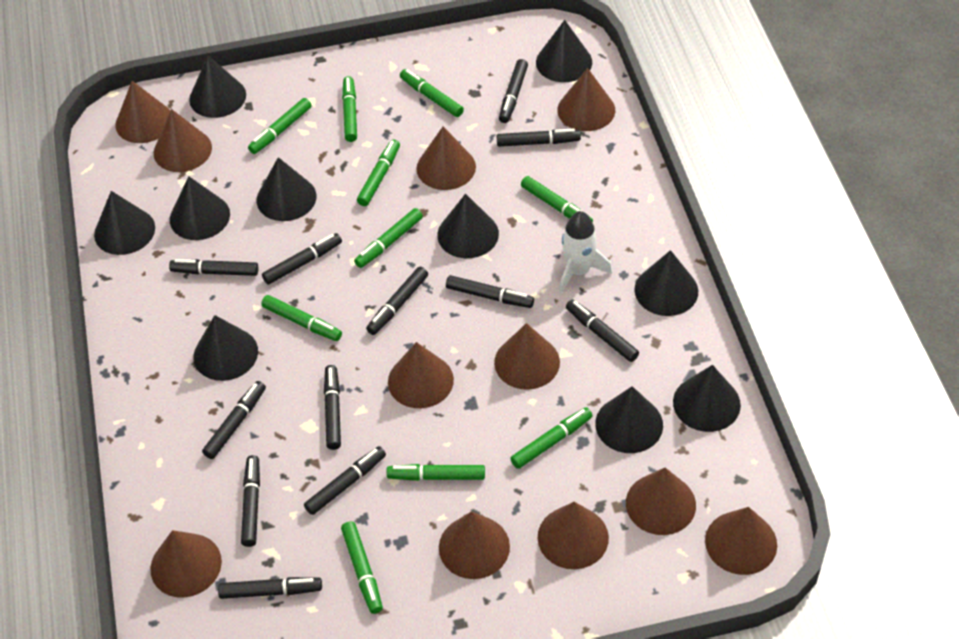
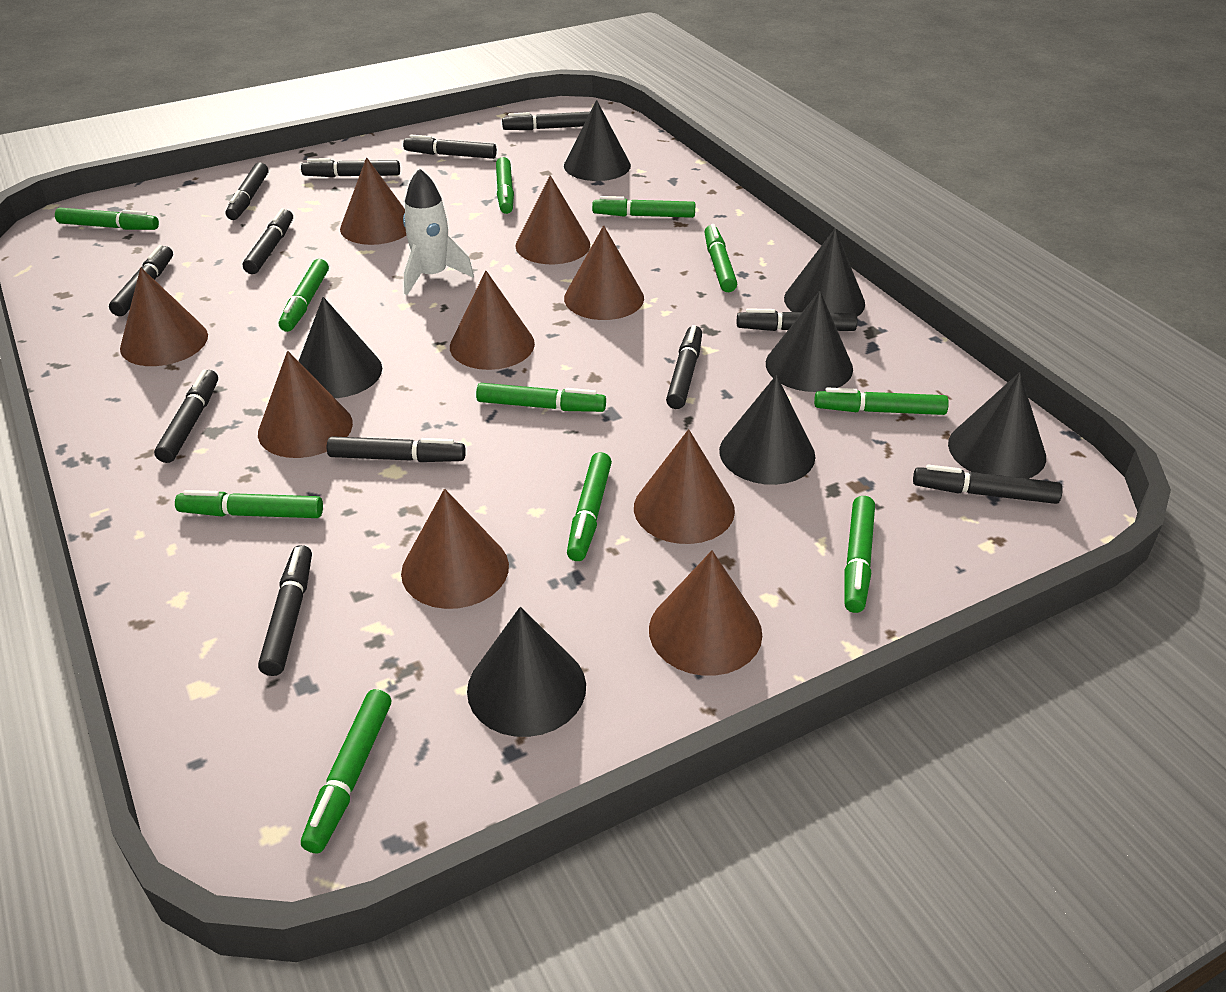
black cone: [94,191,155,255] [170,176,230,240] [189,56,246,118] [193,315,258,381] [257,157,316,221] [437,194,499,258] [536,20,592,82] [595,386,663,453] [634,250,698,316] [673,365,741,432] = 10 -> [299,297,382,398] [467,607,586,737] [564,100,631,181] [719,375,815,485] [766,291,853,392] [784,229,865,317] [948,372,1046,479] = 7
brown cone: [115,81,170,143] [150,530,222,598] [154,109,212,172] [388,342,454,408] [416,126,476,190] [439,511,510,579] [494,323,560,390] [538,502,609,569] [557,68,615,131] [626,468,696,535] [705,507,777,575] = 11 -> [120,267,208,366] [258,351,353,458] [340,157,406,245] [401,489,509,609] [450,271,535,370] [515,175,590,264] [564,225,644,320] [634,429,735,544] [649,550,762,676] = 9
green marker: [248,98,312,154] [261,295,342,341] [341,521,383,614] [342,76,357,142] [354,208,423,268] [357,139,400,206] [386,464,485,481] [400,69,464,117] [510,407,593,469] [521,176,593,223] = 10 -> [55,208,159,230] [175,490,323,518] [279,259,329,332] [301,689,391,853] [476,383,606,412] [496,157,514,214] [567,452,612,561] [592,196,695,218] [705,224,737,292] [814,388,949,415] [844,496,875,613] = 11

